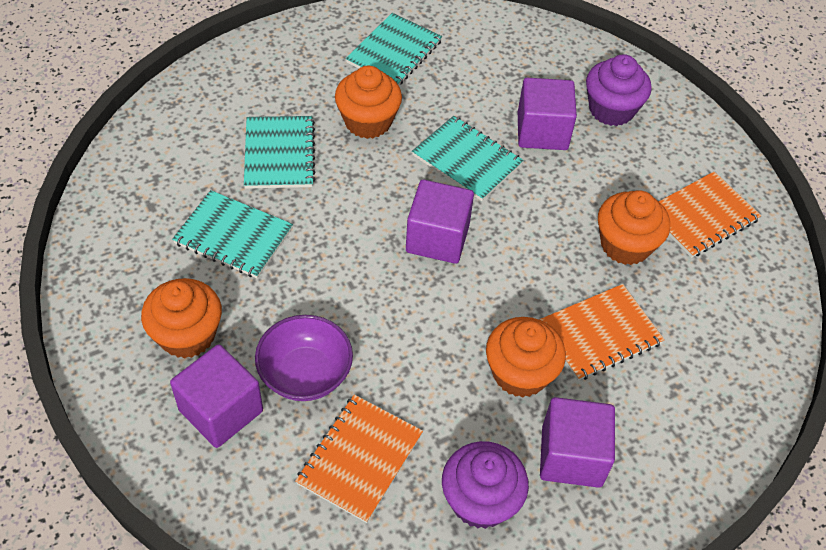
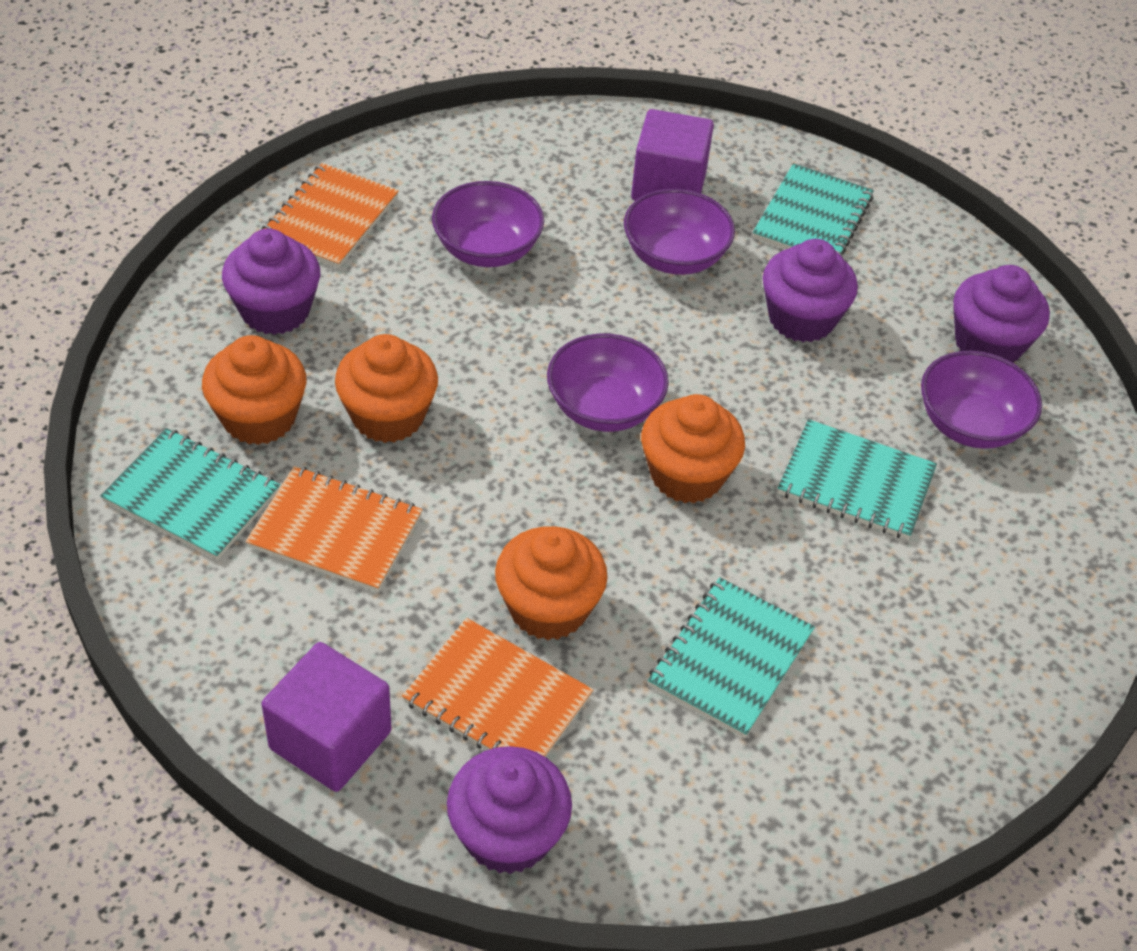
purple bowl: [255,315,353,401] = 1 -> [432,181,544,267] [547,333,669,432] [624,189,735,275] [921,351,1042,449] = 4
purple cube: [170,344,263,448] [406,180,474,264] [518,78,577,150] [540,397,615,488] = 4 -> [261,642,392,792] [631,109,714,200] = 2
purple cupcake: [442,441,529,529] [586,54,652,126] = 2 -> [222,229,320,335] [447,746,572,874] [763,239,858,342] [953,265,1050,363] = 4

